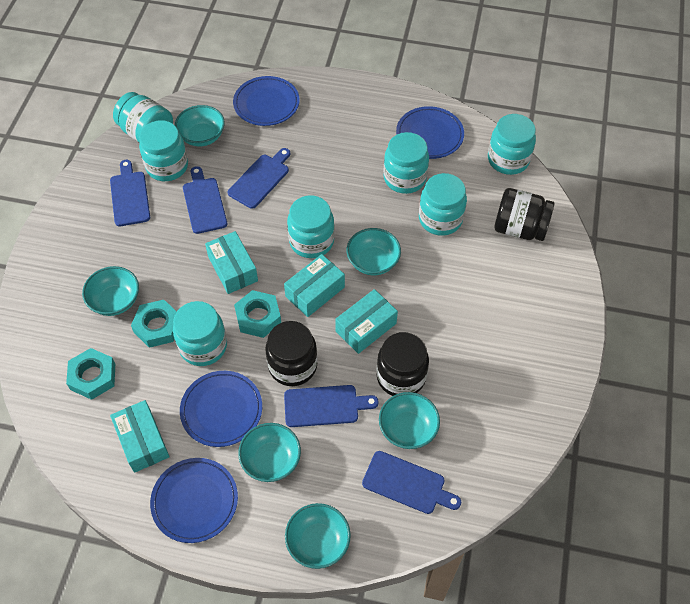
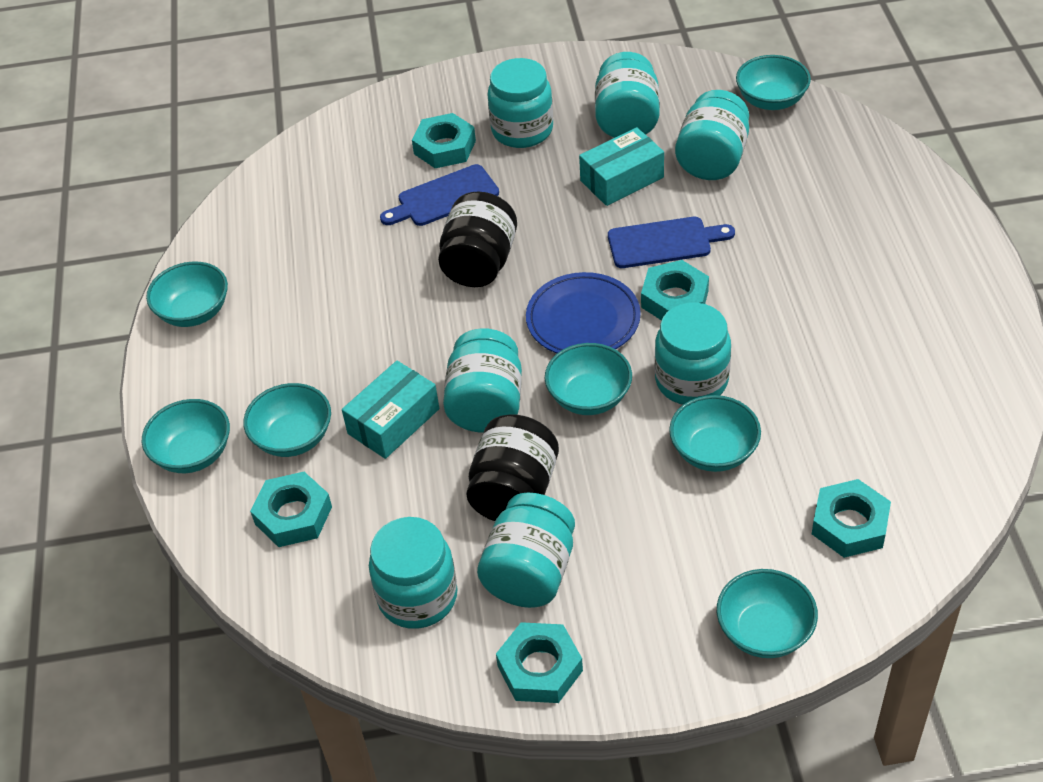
black jar: [265,321,318,386] [376,332,429,396] [494,188,554,241] = 3 -> [438,191,517,287] [466,414,559,521] = 2
blue cutting board: [110,160,150,226] [183,166,227,234] [228,148,290,209] [284,385,379,427] [362,451,461,514] = 5 -> [380,164,499,226] [608,217,735,268] = 2
blue plate: [150,458,238,543] [180,371,262,447] [233,76,300,126] [396,106,464,159] = 4 -> [526,272,641,353] = 1
turquoise bowl: [82,266,139,316] [175,105,225,147] [238,423,301,482] [285,503,351,569] [347,228,401,275] [379,392,440,449] = 6 -> [142,399,230,473] [146,261,228,327] [243,383,331,457] [545,343,632,415] [669,395,761,472] [717,569,818,658] [736,55,811,110] = 7
turquoise box: [110,400,170,473] [205,231,258,294] [284,254,345,317] [335,289,398,354] = 4 -> [342,361,439,459] [579,127,664,206] = 2
turquoise nut: [66,348,115,400] [131,300,177,348] [234,290,281,338] = 3 -> [250,472,332,547] [412,113,476,168] [496,622,583,703] [641,260,709,321] [812,479,891,558] = 5

